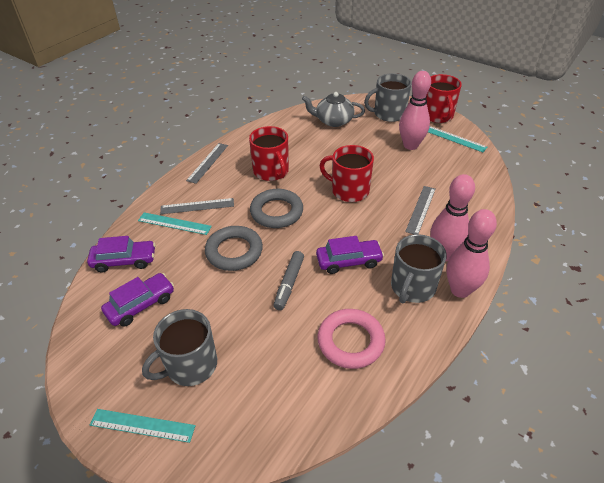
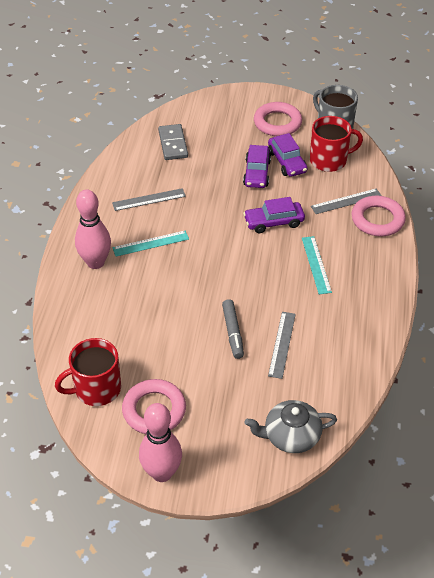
grey domino: none = 0 -> [158,124,188,160] = 1
grey mug: [142,309,217,386] [364,73,411,122] [391,234,447,303] = 3 -> [313,85,358,129] = 1
grey ring: [205,226,263,271] [250,189,303,228] = 2 -> none = 0
pink bowling pin: [399,71,431,150] [430,174,475,262] [447,209,497,298] = 3 -> [75,190,111,269] [139,403,182,482] = 2
pink ring: [317,309,386,369] = 1 -> [122,379,186,434] [254,102,302,136] [351,196,406,236] = 3
red mug: [249,126,289,181] [319,145,374,202] [426,74,462,123] = 3 -> [55,338,121,406] [310,116,363,172] = 2
turquoise ruler: [90,409,196,443] [138,212,212,235] [428,126,487,152] = 3 -> [112,230,189,257] [302,236,332,294] = 2

